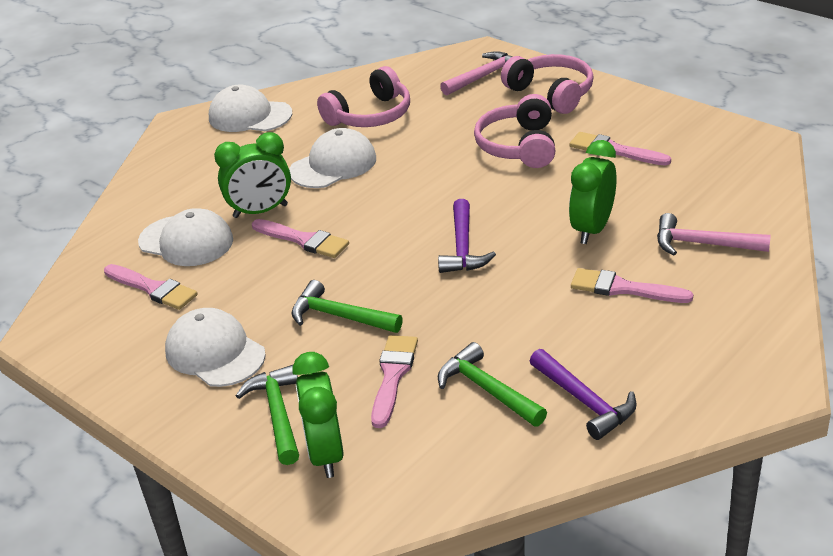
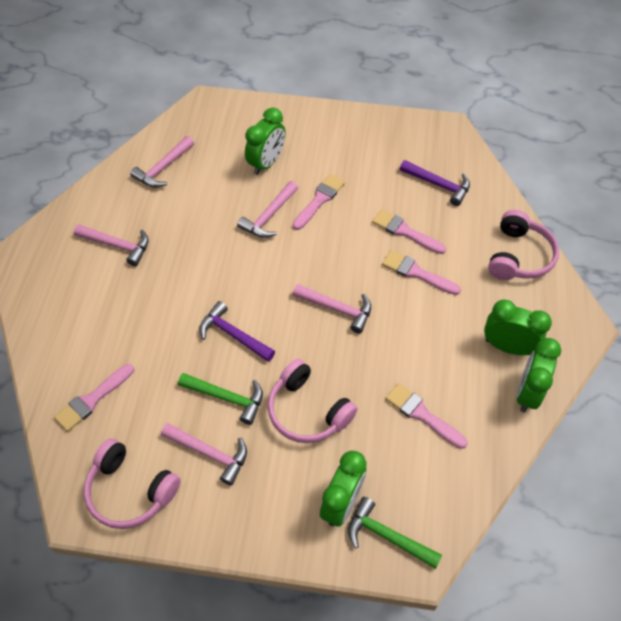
green clock: [214,132,291,218] [292,352,344,478] [569,140,617,244] = 3 -> [245,108,286,175] [320,451,367,526] [484,300,552,355] [516,338,561,413] = 4
green hammer: [236,365,299,465] [291,280,403,333] [438,342,547,427] = 3 -> [178,373,263,425] [348,497,442,569] = 2
pink hammer: [440,51,513,96] [657,213,771,255] = 2 -> [74,224,149,266] [130,136,194,188] [161,423,247,486] [237,181,298,238] [293,284,371,333] = 5
white cap: [138,208,233,266] [165,308,266,387] [209,85,292,132] [289,128,376,188] = 4 -> none = 0

